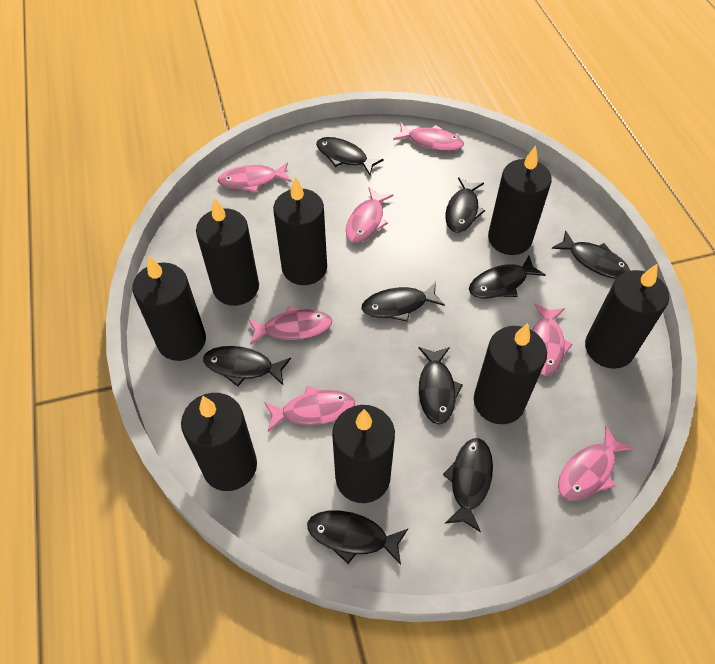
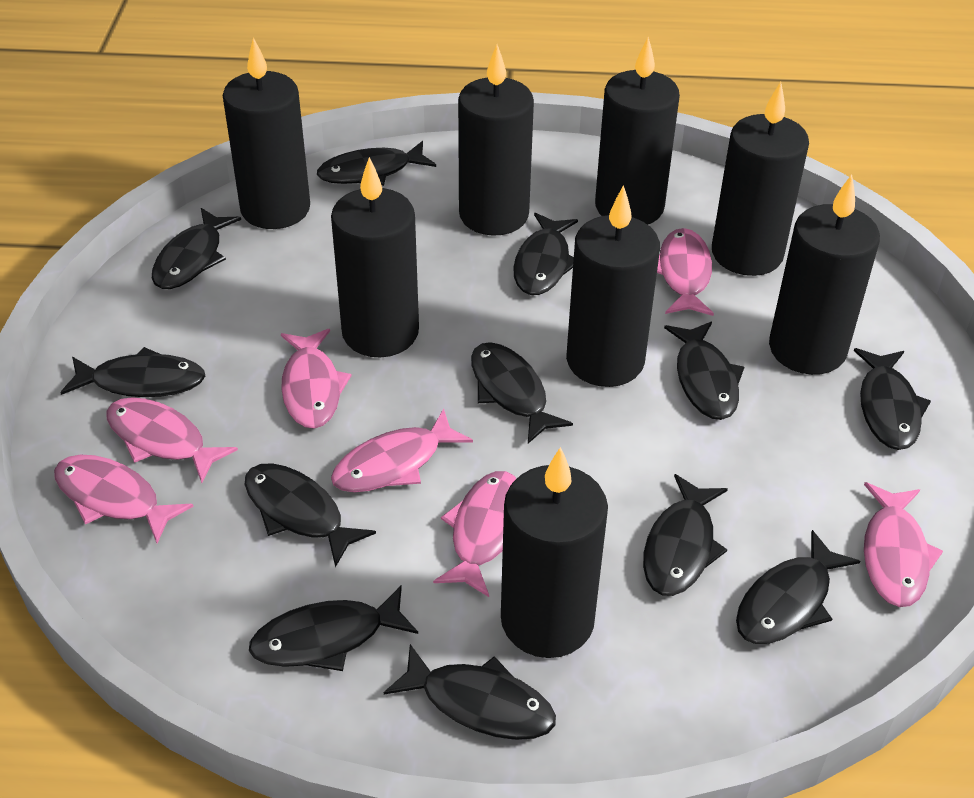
black fish: [203,346,291,387] [307,510,408,565] [316,137,384,175] [362,282,445,322] [419,347,463,424] [443,438,493,532] [445,177,485,232] [469,256,546,298] [551,230,630,279] = 9 -> [60,347,205,397] [152,208,241,289] [245,463,376,567] [249,585,418,671] [317,141,436,186] [384,644,556,740] [471,342,573,444] [513,213,578,295] [643,474,728,596] [664,322,744,420] [736,530,860,644] [854,348,931,450] = 12

